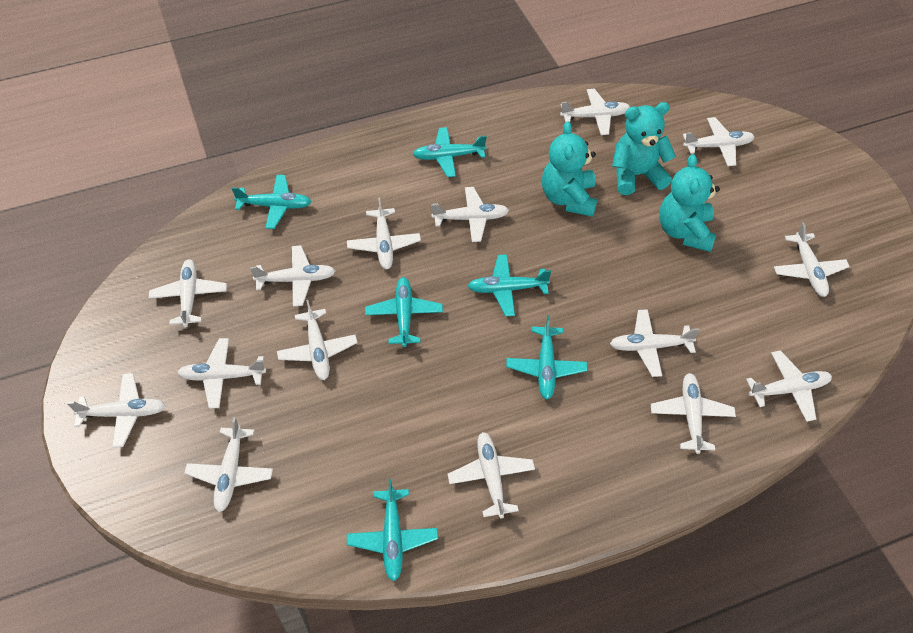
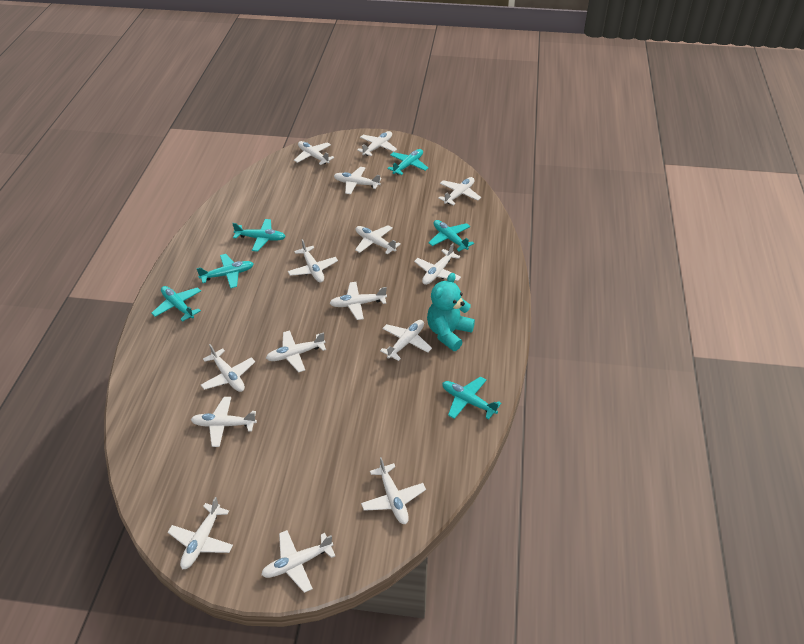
turquoise teddy bear: [542,121,597,217] [612,102,676,195] [659,154,720,252] = 3 -> [427,273,475,351] = 1

